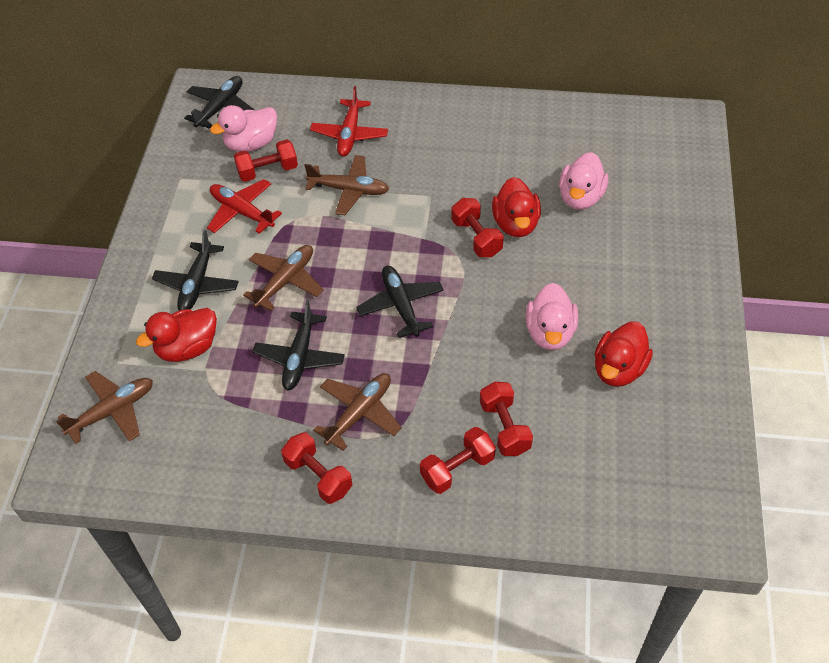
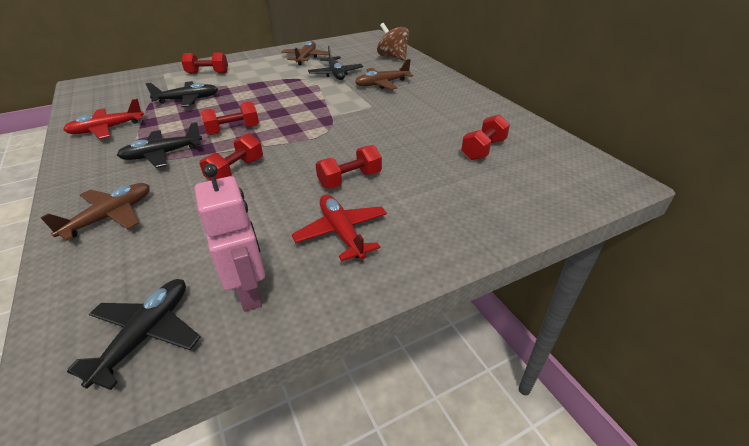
brown plane: [56,371,153,444] [243,245,324,311] [304,155,389,215] [313,373,402,451] = 4 -> [40,183,150,241] [281,41,329,65] [355,59,413,90] = 3
brown spinning top: none = 0 -> [377,23,409,61] = 1
pink duck: [210,105,277,152] [525,283,578,350] [559,152,608,210] = 3 -> none = 0
pink robot: none = 0 -> [194,163,265,311] = 1
red duck: [136,308,217,362] [492,177,541,237] [594,321,653,387] = 3 -> none = 0

